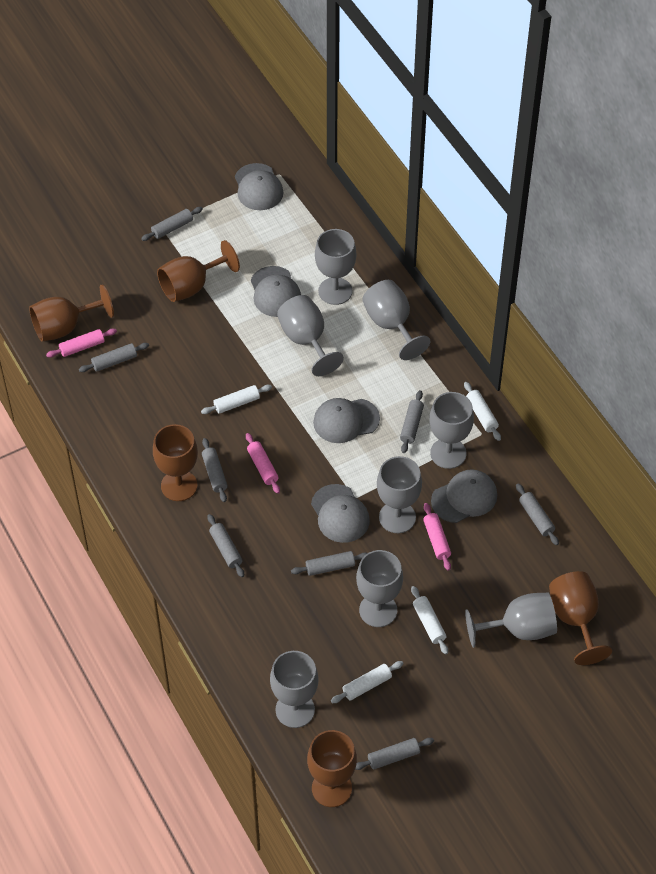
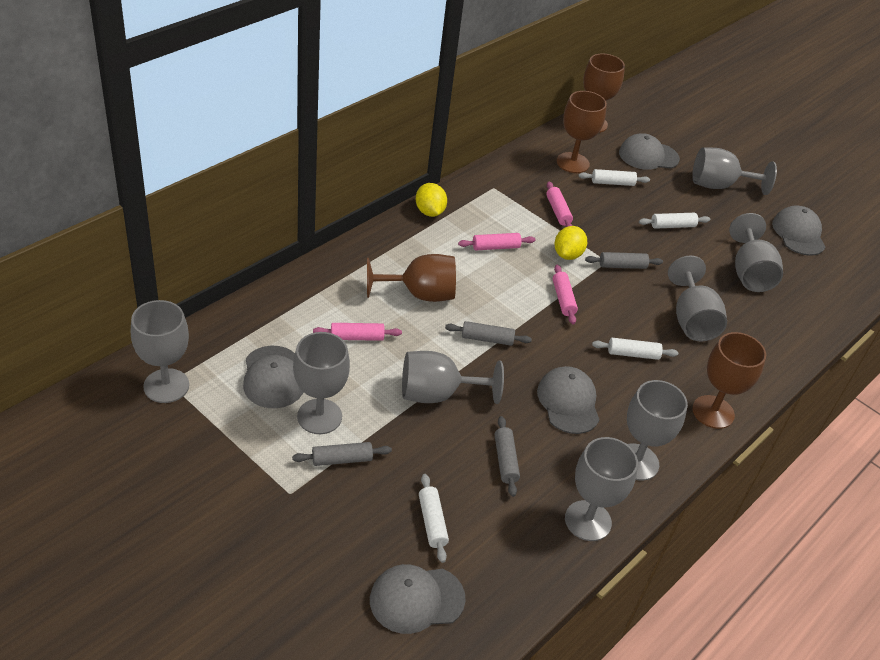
brown goblet: [29,284,114,342] [153,424,198,501] [157,240,240,302] [307,730,357,807] [549,571,612,665] = 5 -> [367,254,456,302] [557,91,607,173] [583,54,625,133] [692,332,766,429] = 4
grey rolling pin: [79,343,149,372] [141,207,203,241] [202,438,228,502] [207,514,244,577] [291,551,368,576] [355,738,434,770] [400,390,424,453] [516,483,559,545] = 8 -> [292,442,392,466] [445,321,532,346] [495,416,520,497] [585,252,663,269] = 4
pink rolling pin: [46,328,117,358] [246,433,280,494] [423,503,451,571] = 3 -> [313,323,402,341] [458,233,535,251] [546,182,573,227] [553,265,578,324] = 4
yellow lemon: none = 0 -> [416,183,447,217] [555,226,587,260] = 2

